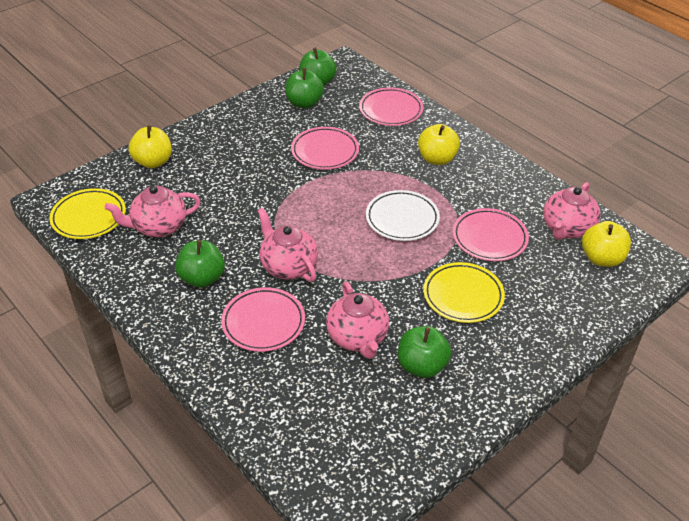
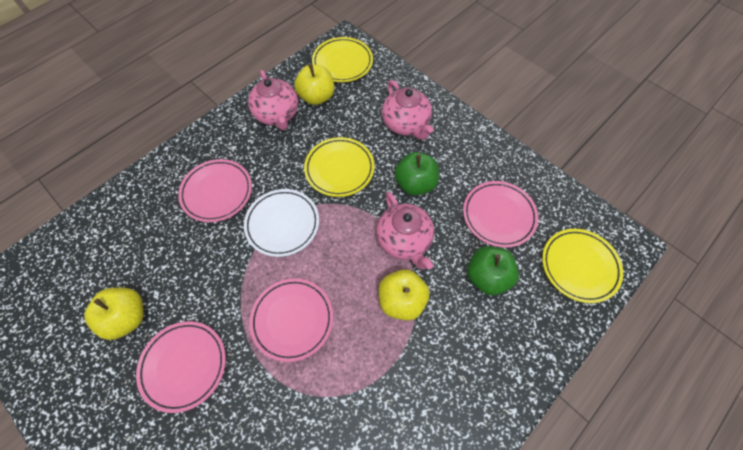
green apple: [175,240,225,288] [285,68,324,109] [299,48,337,86] [398,326,451,378] = 4 -> [394,152,439,196] [467,246,519,295] = 2
pink teapot: [104,186,201,237] [257,208,318,282] [326,282,389,359] [543,182,600,240] = 4 -> [248,70,298,130] [376,192,434,269] [382,80,433,140] = 3
yellow plate: [49,188,126,239] [423,262,505,323] = 2 -> [304,137,374,197] [312,37,373,82] [542,229,623,303] = 3

